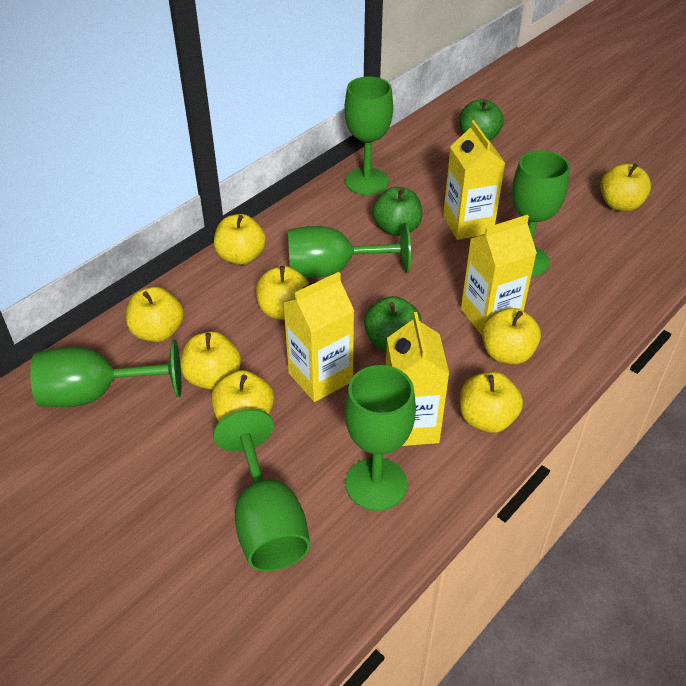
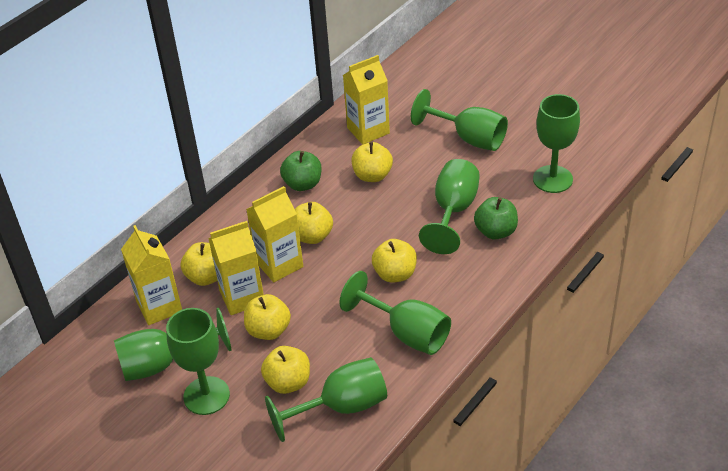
green apple: [364,296,422,351] [372,187,422,236] [459,99,504,141] = 3 -> [280,151,322,191] [474,197,518,240] = 2
green goblet: [30,340,181,407] [213,409,310,571] [288,223,411,278] [344,76,393,195] [345,365,416,511] [512,150,570,277] = 6 -> [114,308,231,381] [166,308,230,415] [265,357,387,442] [339,271,451,355] [411,89,508,151] [419,159,480,254] [533,94,580,193] = 7
yellow apple: [126,287,184,342] [181,331,241,390] [211,370,274,421] [214,214,266,265] [256,266,309,320] [460,372,523,433] [482,308,541,364] [600,163,651,212] = 8 -> [180,242,217,286] [244,294,291,340] [261,346,310,394] [295,202,333,244] [351,142,393,182] [372,239,417,283] = 6

